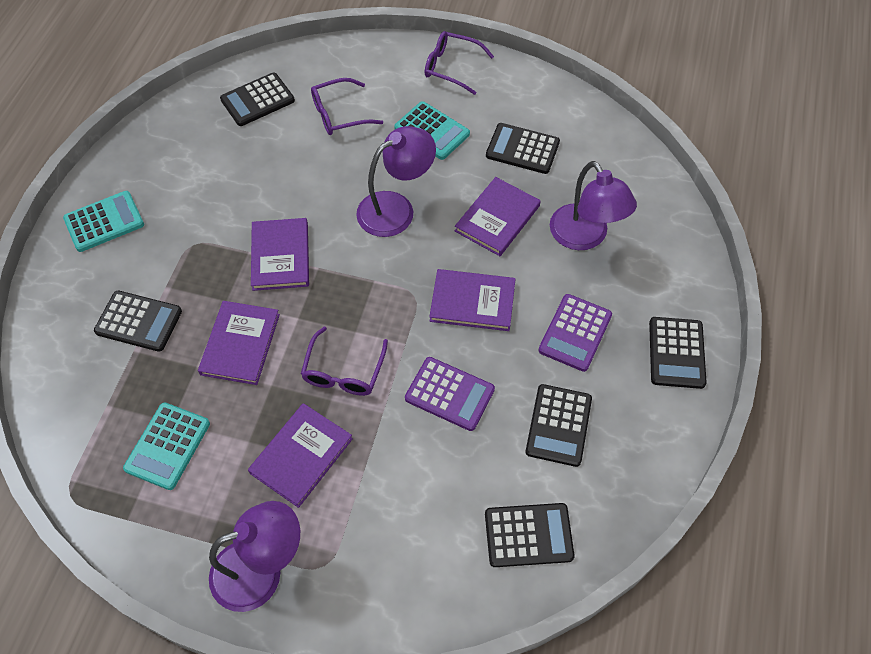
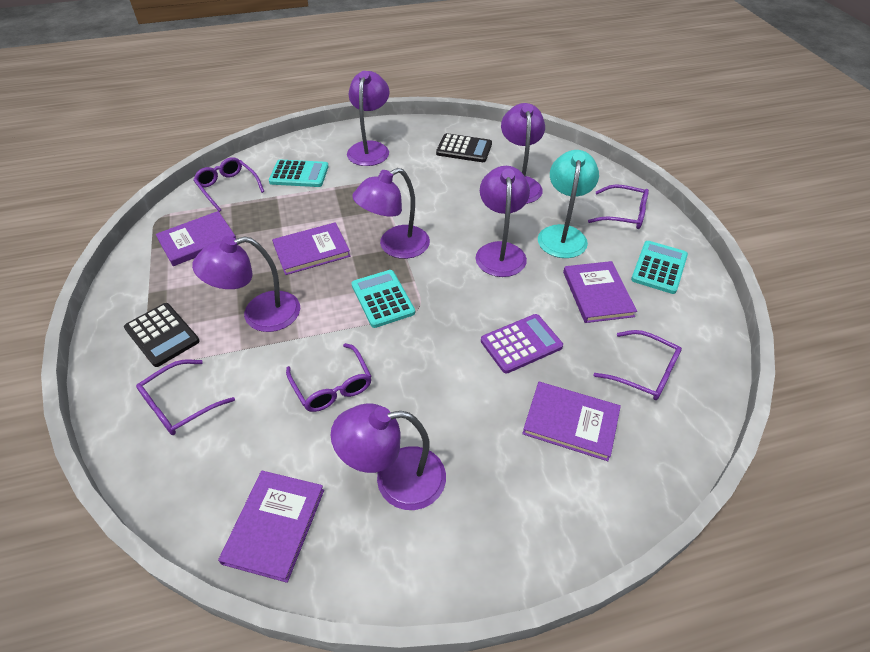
black calculator: [94,291,182,352] [220,73,295,126] [485,503,575,567] [486,123,560,174] [525,384,592,467] [649,317,707,389] = 6 -> [124,303,200,367] [436,133,492,162] = 2
purple calculator: [405,357,495,431] [538,294,612,372] = 2 -> [481,314,563,374] = 1
purple glasses: [301,326,388,396] [311,78,383,135] [425,31,494,95] = 3 -> [136,359,235,435] [193,157,264,212] [286,343,372,412] [588,184,649,229] [594,330,682,400] = 5
purple lamp: [209,501,300,612] [356,126,436,237] [550,161,637,250] = 3 -> [192,236,300,332] [331,403,446,510] [347,71,389,166] [352,168,430,259] [475,166,530,277] [501,103,545,204] = 6
turquoise lamp: none = 0 -> [538,150,599,258] = 1

